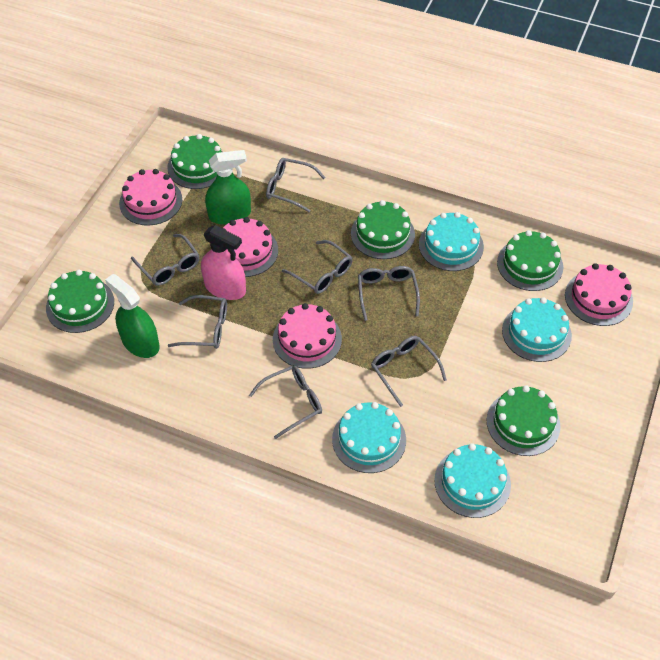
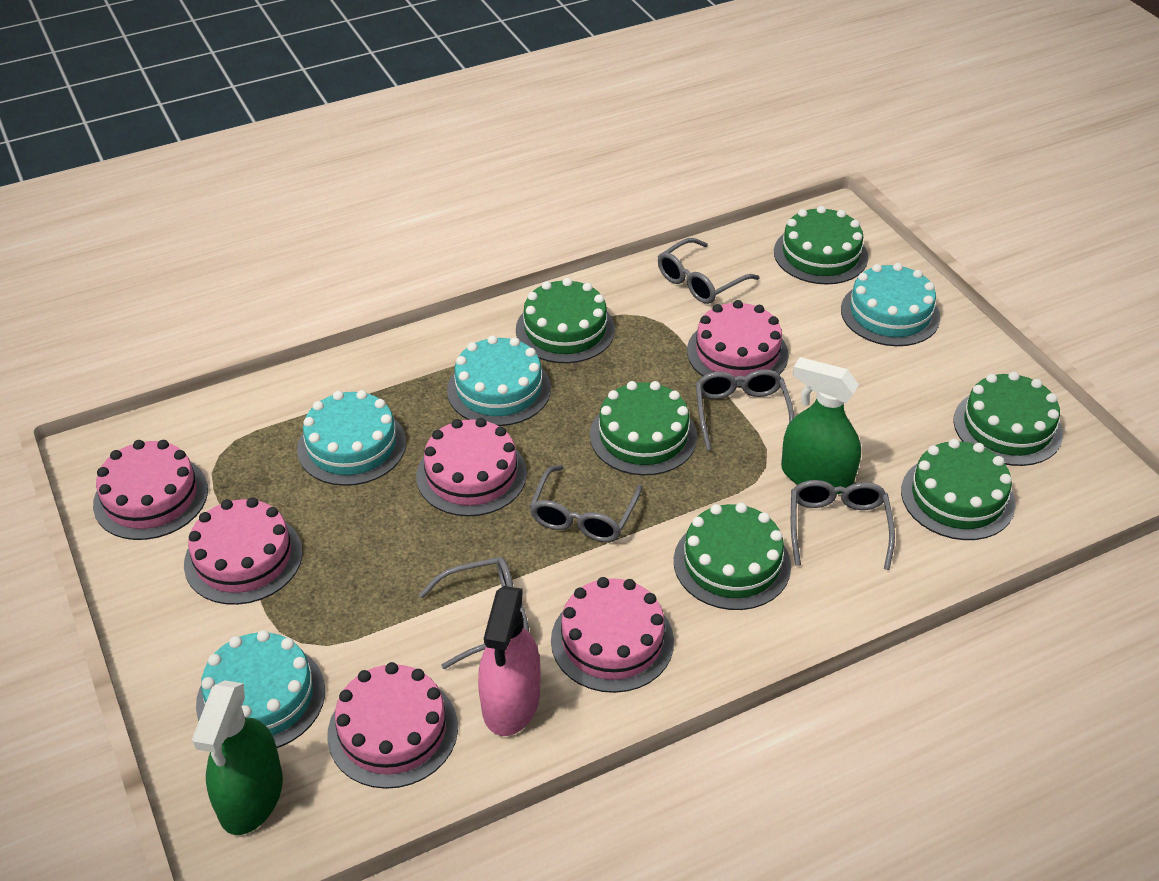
green cake: [46,270,114,333] [167,134,222,189] [351,200,415,259] [487,385,561,456] [497,230,563,291] = 5 -> [516,278,615,363] [590,381,697,475] [674,503,791,610] [774,206,868,284] [901,439,1016,540] [953,372,1063,466] = 6
grey glasses: [131,234,199,286] [168,295,227,349] [249,366,322,439] [266,158,326,212] [282,240,352,294] [358,266,420,321] [371,336,447,407] = 7 -> [419,557,529,669] [529,465,643,542] [658,238,760,304] [696,369,794,450] [791,480,895,570] = 5
pink cake: [119,169,182,226] [222,217,278,277] [273,303,342,369] [565,263,633,326] = 4 -> [93,440,208,540] [184,497,302,605] [327,662,458,789] [416,418,527,516] [551,577,674,693] [687,300,788,388] = 6

